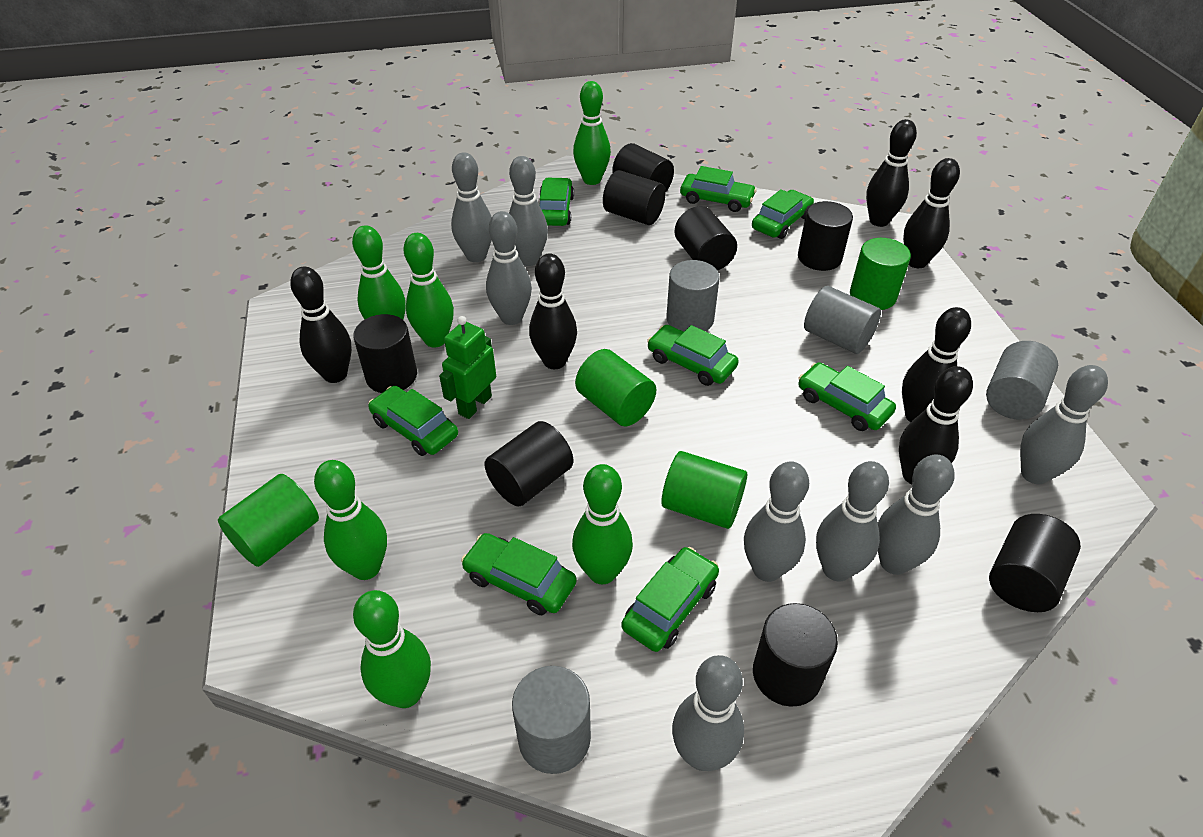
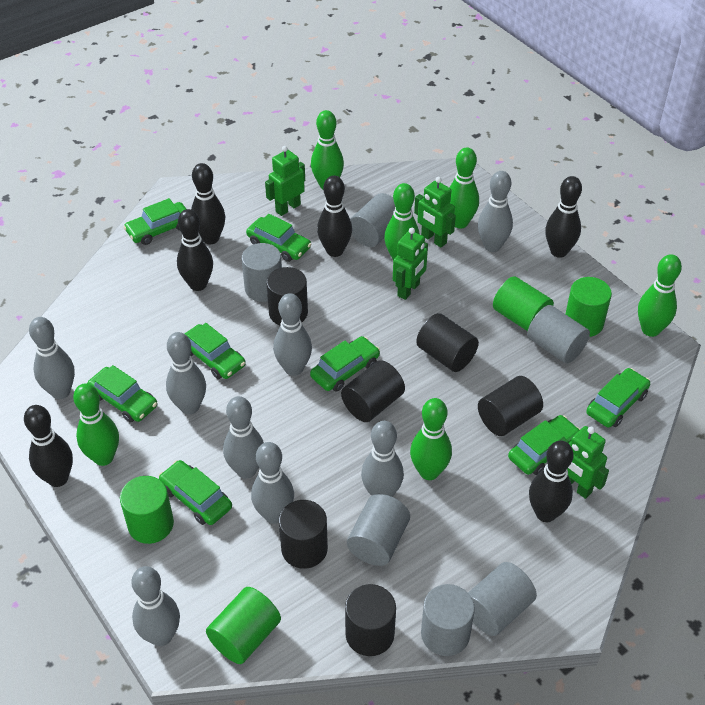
black cylinder: [353,314,417,393] [484,421,573,506] [603,170,666,225] [613,143,674,192] [675,206,737,271] [753,603,838,707] [798,201,853,271] [989,514,1081,612] = 8 -> [266,267,308,326] [279,500,328,569] [341,360,405,422] [345,584,396,656] [416,313,479,372] [478,376,543,436] = 6
green robot: [439,316,496,419] = 1 -> [265,146,305,216] [393,228,428,300] [414,177,456,247] [559,426,609,499] = 4
grey cylinder: [512,666,591,774] [666,260,720,332] [804,286,881,354] [986,341,1058,420] = 4 -> [242,243,282,302] [347,494,410,566] [350,193,395,247] [421,584,475,656] [468,562,537,636] [527,305,590,364] = 6

